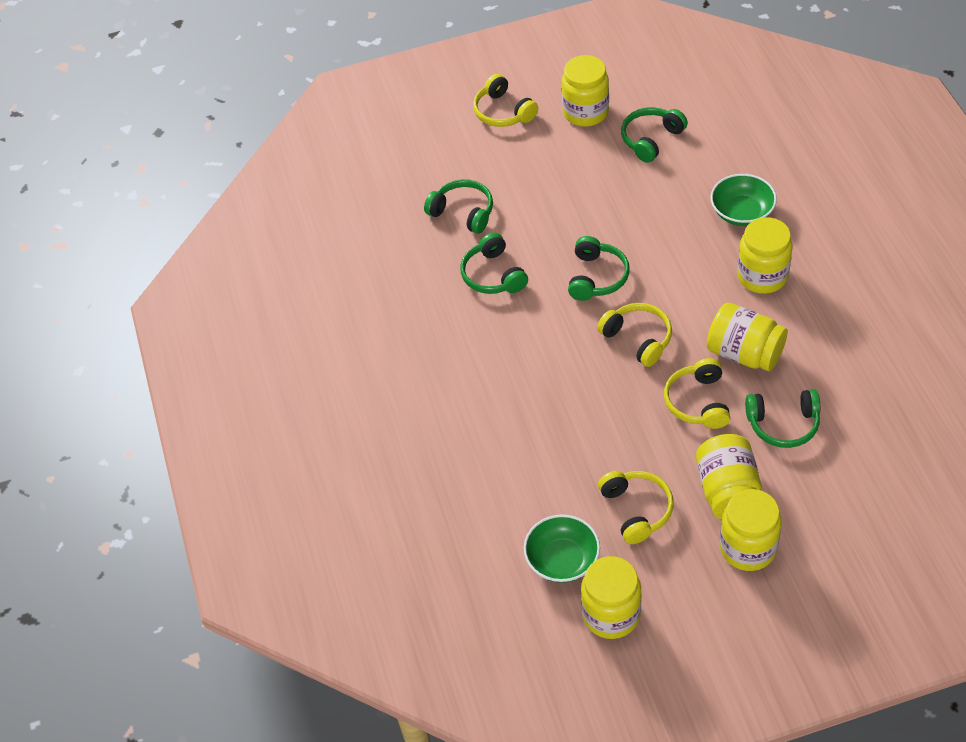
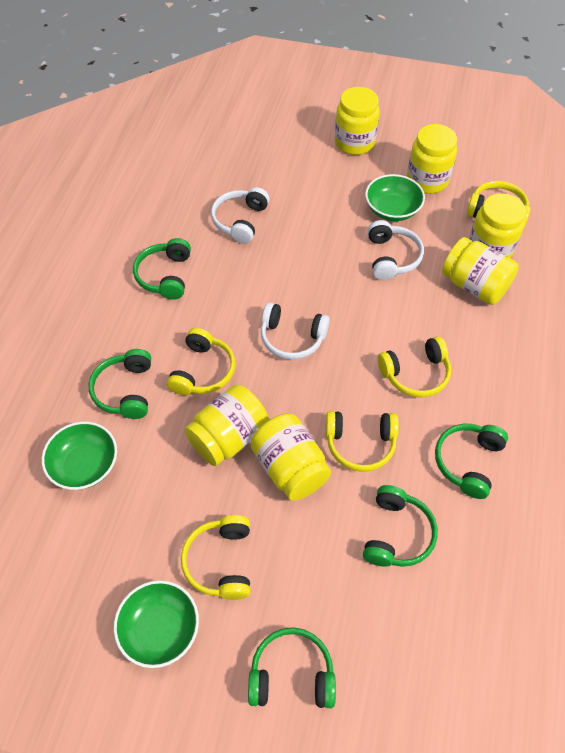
green bowl: [524,514,600,583] [710,174,777,226] = 2 -> [42,422,117,490] [114,580,199,668] [365,174,425,221] = 3
white headphones: none = 0 -> [211,187,270,244] [261,303,330,360] [368,220,424,280] = 3
yellow headphones: [473,74,538,127] [597,303,672,367] [598,471,674,544] [664,358,730,429] = 4 -> [167,328,235,395] [181,515,250,600] [326,411,399,472] [378,336,451,397] [467,181,530,227] = 5

